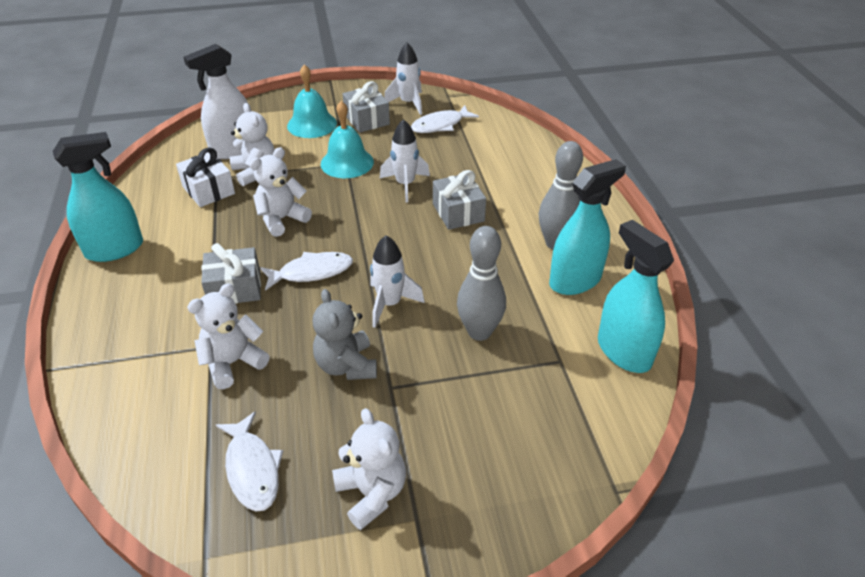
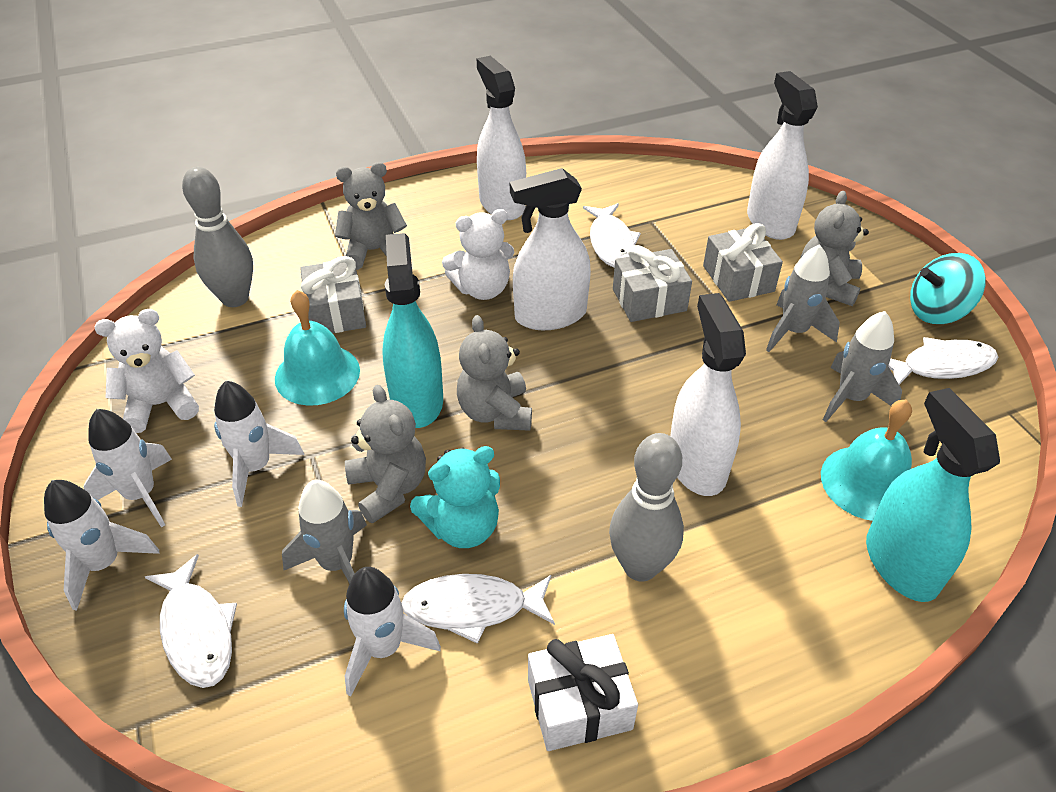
grey rocket: none = 0 -> [282,480,367,584] [766,244,840,352] [823,311,902,422] = 3
grey teddy bear: [313,289,377,380] = 1 -> [335,162,407,270] [345,385,426,524] [457,315,532,431] [800,191,869,306] = 4
turquoise spinning top: none = 0 -> [910,253,986,324] = 1
turquoise spray bottle: [53,132,143,262] [549,159,626,295] [598,220,674,373] = 3 -> [382,233,443,428] [866,388,1000,602] = 2
turquoise teddy bear: none = 0 -> [410,446,500,548] = 1
white fish: [216,411,283,512] [260,252,353,291] [411,105,479,133] = 3 -> [145,554,237,688] [402,574,555,644] [583,203,641,268] [888,337,998,385] = 4
white rocket: [370,235,425,328] [380,119,430,203] [384,43,422,115] = 3 -> [44,480,159,611] [83,409,172,528] [214,381,304,507] [344,567,441,697] = 4
white spray bottle: [184,44,250,159] = 1 -> [476,56,526,220] [510,168,591,330] [670,293,746,496] [747,71,818,240] = 4
white teddy bear: [187,284,270,389] [230,103,275,186] [249,147,312,237] [332,408,406,530] = 4 -> [95,309,199,433] [442,209,514,300] = 2

